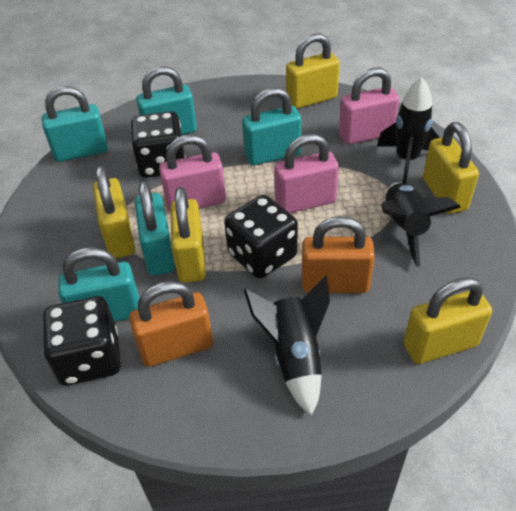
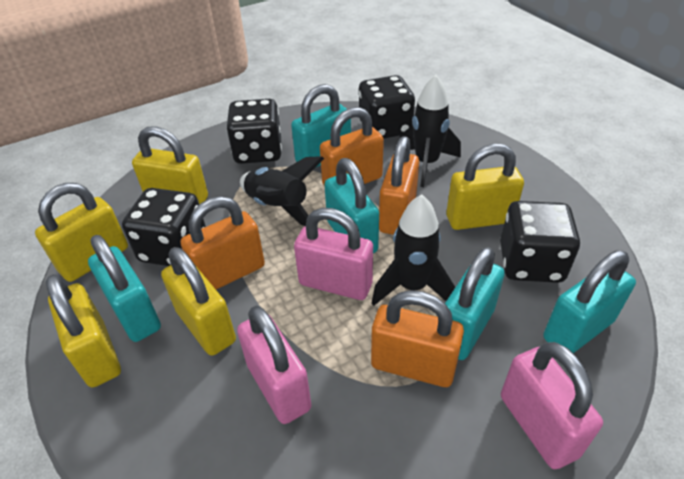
black dice: [43,296,121,386] [130,111,186,178] [224,195,298,279] = 3 -> [122,188,206,266] [226,99,282,164] [359,75,415,139] [500,201,580,283] = 4
orange padlock: [129,281,213,367] [302,216,375,293] = 2 -> [181,196,265,289] [320,107,384,186] [371,290,464,387] [379,136,419,235] = 4

